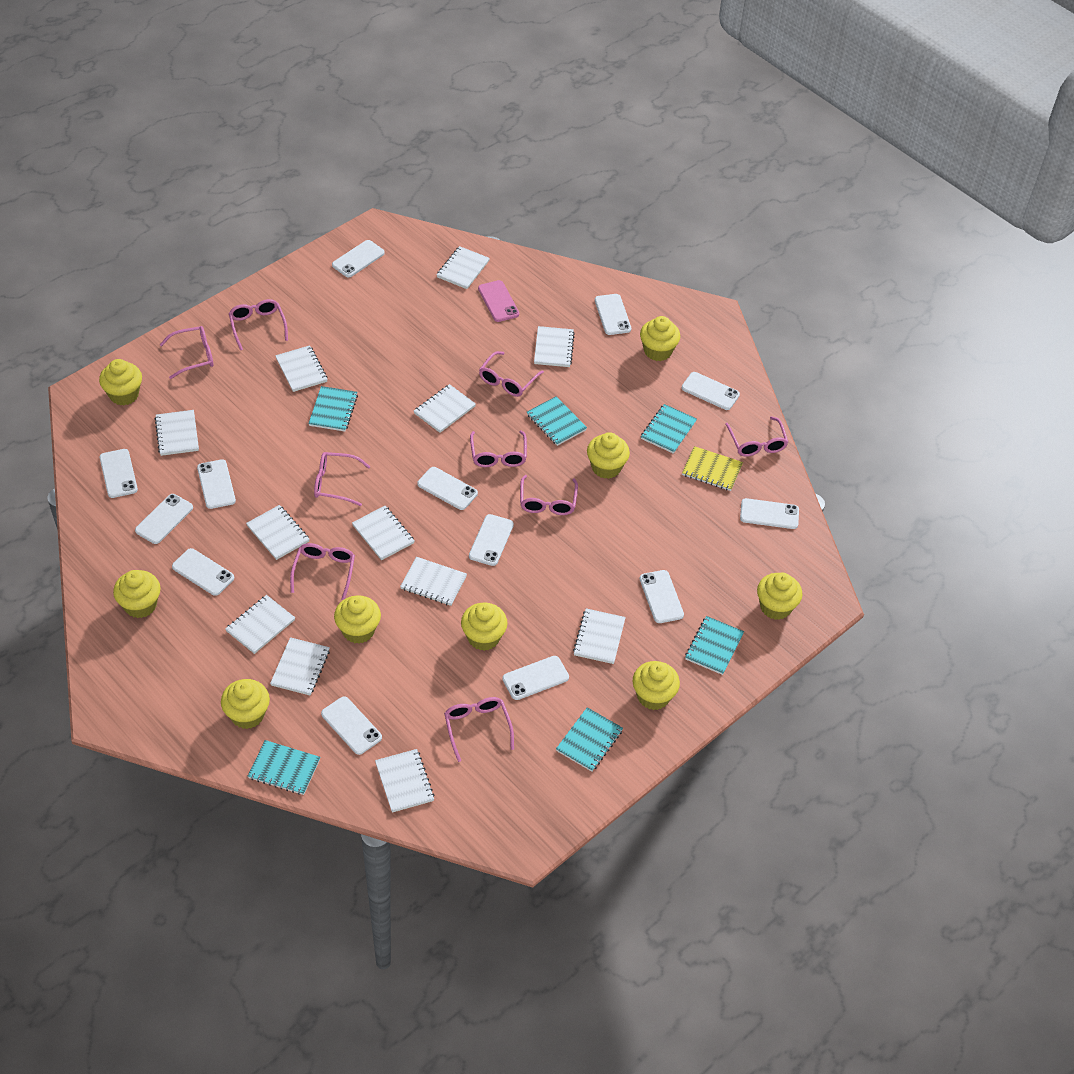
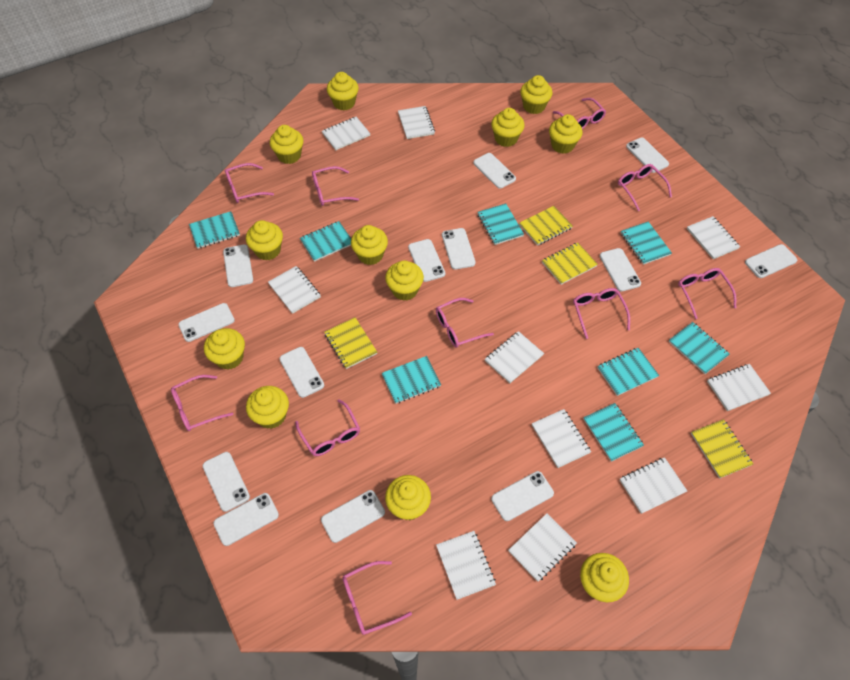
pink glasses: [160,326,214,379] [229,299,288,350] [290,543,355,600] [314,452,371,506] [444,697,514,762] [470,430,527,467] [479,351,544,397] [520,475,578,515] [725,417,788,457] = 9 -> [171,375,233,431] [225,163,274,203] [295,399,360,456] [312,166,359,206] [342,561,412,635] [436,298,494,347] [553,98,606,129] [573,288,630,339] [618,164,672,211] [678,268,736,319] = 10
pink phone: [478,280,519,322] = 1 -> none = 0
turquoise notebook: [248,740,320,795] [308,386,358,431] [527,396,587,446] [556,707,623,772] [641,404,697,454] [685,616,744,675] = 6 -> [189,211,240,249] [300,221,351,262] [381,356,441,404] [478,204,524,245] [583,403,644,462] [597,348,659,396] [621,222,672,265] [669,322,730,374] = 8
white notebook: [155,410,199,456] [225,595,295,654] [246,505,310,560] [270,637,330,695] [275,345,328,392] [352,506,415,560] [375,749,434,813] [400,557,467,606] [414,384,476,433] [437,246,490,289] [534,326,575,367] [573,608,626,664] = 12 -> [268,266,321,314] [322,117,370,150] [398,106,435,139] [436,531,496,600] [485,331,544,383] [508,513,577,582] [532,409,591,468] [620,457,687,514] [687,216,740,259] [707,364,771,411] = 10
yellow cupcake: [99,359,142,405] [113,570,161,618] [221,679,270,729] [334,595,381,644] [461,603,508,651] [587,432,630,479] [633,661,680,710] [640,316,680,361] [757,573,802,620] = 9 -> [204,328,245,370] [246,220,283,260] [246,386,289,429] [270,125,303,164] [327,72,359,111] [351,225,388,265] [385,260,424,301] [385,475,431,520] [491,108,525,147] [520,75,553,114] [549,114,583,154] [580,553,629,602] = 12
yellow notebook: [682,446,743,491] = 1 -> [324,317,377,369] [519,206,573,246] [542,242,598,285] [691,419,753,479] = 4

